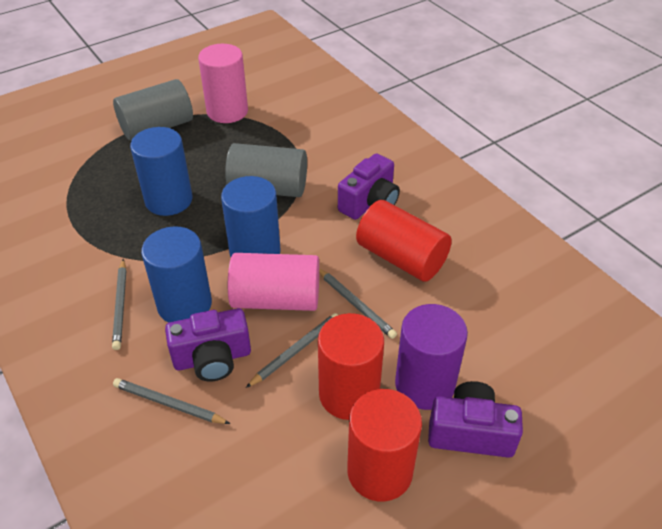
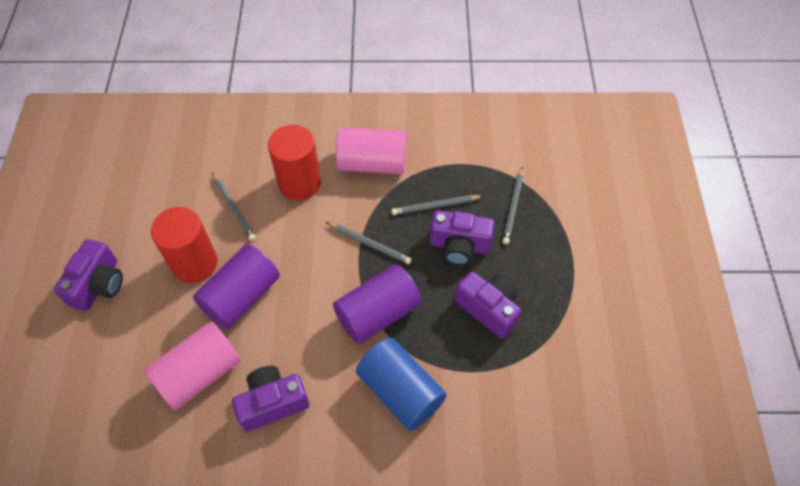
blue cylinder: [130,127,193,216] [141,226,212,323] [221,176,281,257] = 3 -> [356,337,447,431] = 1
grey cylinder: [113,79,193,141] [225,143,307,197] = 2 -> none = 0
purple camera: [165,308,251,382] [338,153,400,220] [428,381,523,458] = 3 -> [54,239,123,311] [232,366,309,432] [430,210,495,265] [455,272,521,339] = 4
purple cylinder: [395,304,468,410] = 1 -> [193,244,280,330] [333,264,422,344] = 2
red cylinder: [318,313,384,420] [347,389,422,502] [356,200,452,282] = 3 -> [151,207,218,283] [268,125,321,200] = 2

